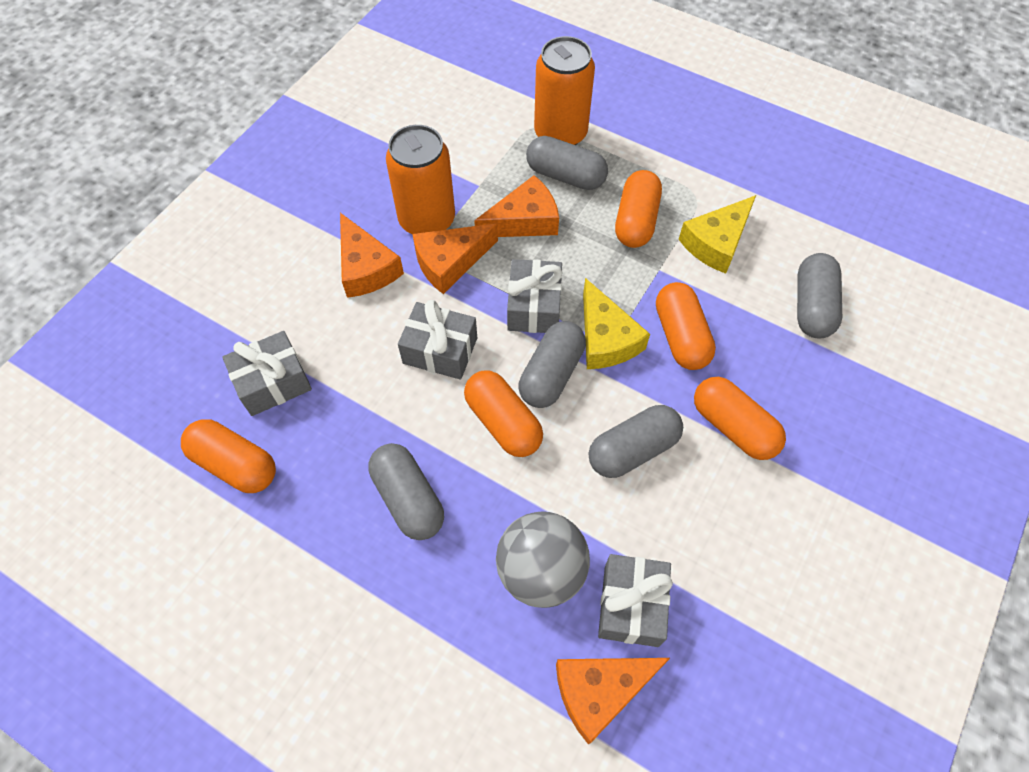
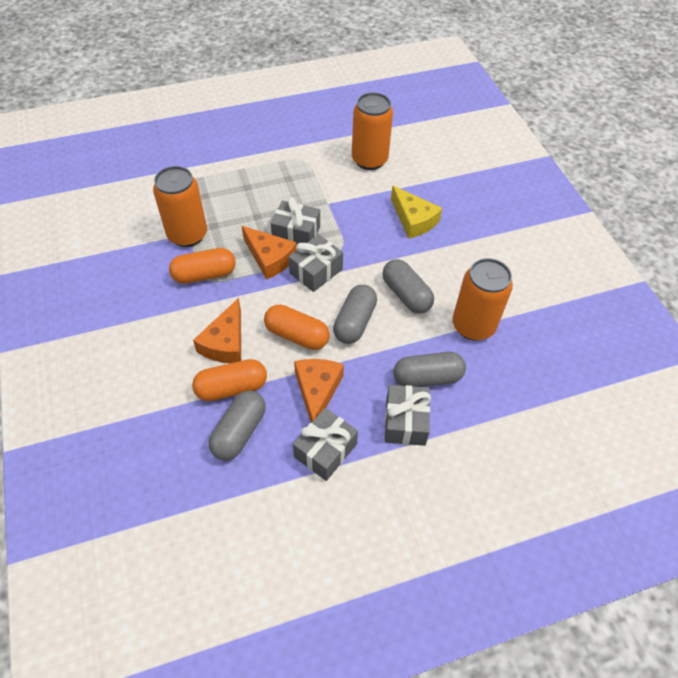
grey ball: [496,511,590,608] = 1 -> none = 0
grey capsule: [369,443,444,540] [519,321,586,408] [526,136,608,190] [589,405,683,478] [797,253,842,339] = 5 -> [209,391,266,460] [333,285,377,344] [382,259,434,314] [393,352,466,387] = 4
orange can: [386,125,455,234] [534,36,595,145] = 2 -> [153,166,207,247] [352,92,393,170] [453,258,513,341] = 3
orange capsule: [181,419,276,493] [464,371,543,457] [615,170,662,248] [656,282,716,370] [694,377,786,460] = 5 -> [169,248,236,284] [192,359,267,401] [264,304,329,350] = 3
orange cheese: [340,213,404,298] [412,223,498,294] [474,175,559,237] [556,658,670,744] = 4 -> [193,298,241,363] [242,226,297,280] [294,359,344,423] = 3
yellow cheese: [583,278,650,369] [678,195,756,274] = 2 -> [391,186,442,239] = 1

